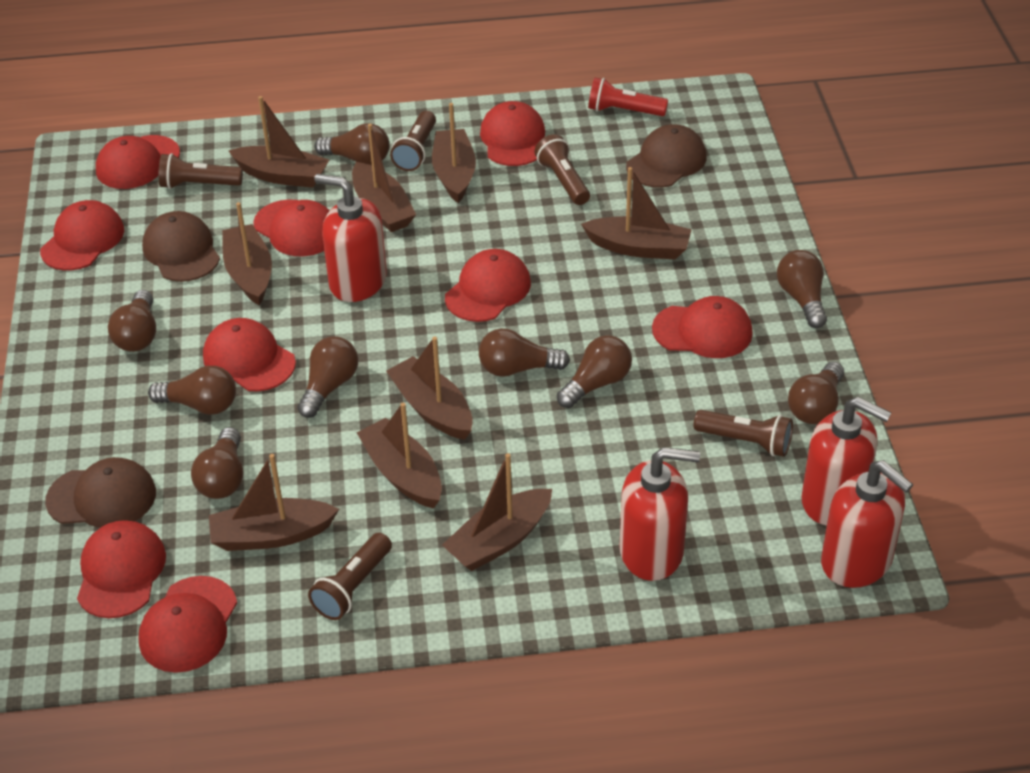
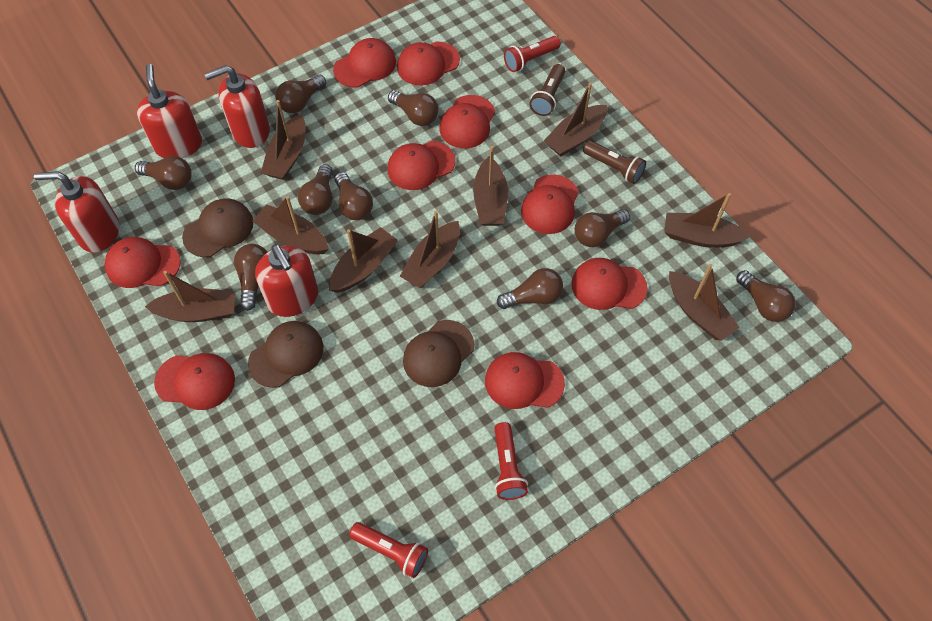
brown flashlight: [158,153,243,189] [308,533,392,620] [390,111,436,171] [534,134,590,205] [694,410,793,457] = 5 -> [530,64,565,116] [583,141,646,184] = 2
red flashlight: [588,78,668,116] = 1 -> [349,522,428,578] [494,422,528,500] [504,36,561,72] = 3

